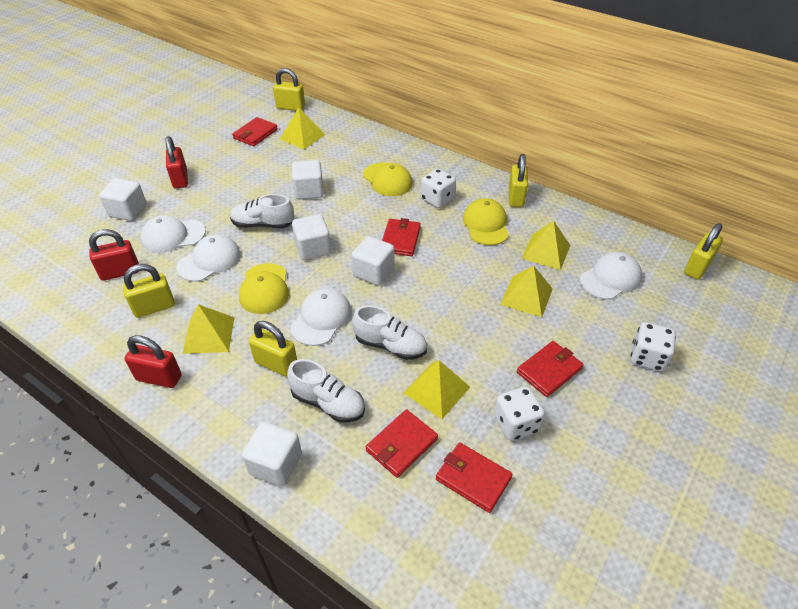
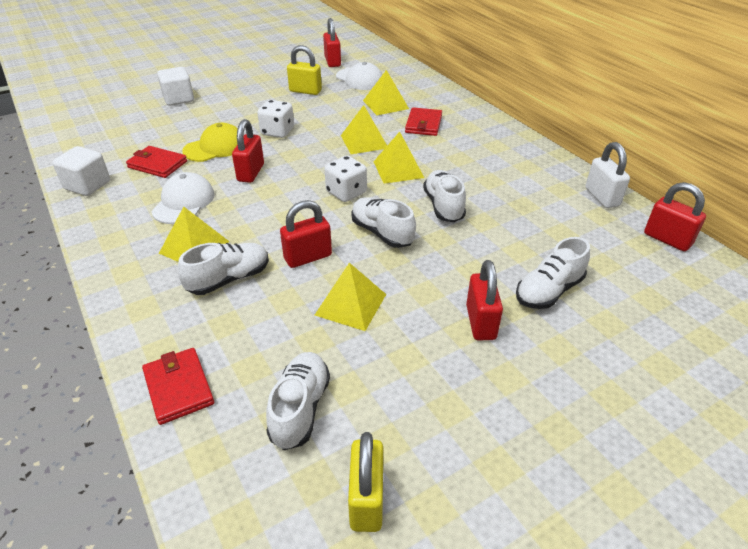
red padlock: [89,229,139,281] [124,335,182,388] [165,136,188,189] = 3 -> [232,119,264,183] [280,200,332,268] [323,18,341,67] [466,260,503,341] [644,182,706,251] = 5
red wallet: [232,117,278,146] [366,409,438,478] [382,218,421,256] [436,442,513,513] [517,341,584,397] = 5 -> [126,146,187,178] [142,348,214,425] [405,107,442,136] = 3
white cap: [141,215,206,253] [176,234,241,282] [290,288,352,346] [580,252,642,300] = 4 -> [152,172,215,224] [336,62,382,90] = 2
white cube: [99,178,147,221] [242,422,302,486] [291,160,324,200] [292,214,331,260] [352,236,395,286] = 5 -> [52,146,110,196] [157,67,194,106] = 2
white dice: [421,169,456,208] [494,386,545,441] [631,322,676,372] = 3 -> [257,100,294,138] [324,156,367,202] = 2
white padlock: none = 0 -> [585,142,630,208] = 1
white shoe: [230,194,294,228] [287,359,365,423] [352,305,427,360] = 3 -> [178,243,269,295] [266,352,330,450] [351,197,416,248] [423,170,466,222] [516,237,590,309] = 5
yellow cap: [239,263,289,314] [363,163,413,196] [463,198,509,245] = 3 -> [182,123,238,162] = 1
yellow padlock: [123,264,175,318] [249,321,297,377] [273,68,305,111] [509,154,528,207] [684,223,723,280] = 5 -> [287,45,322,95] [348,432,383,532] = 2

